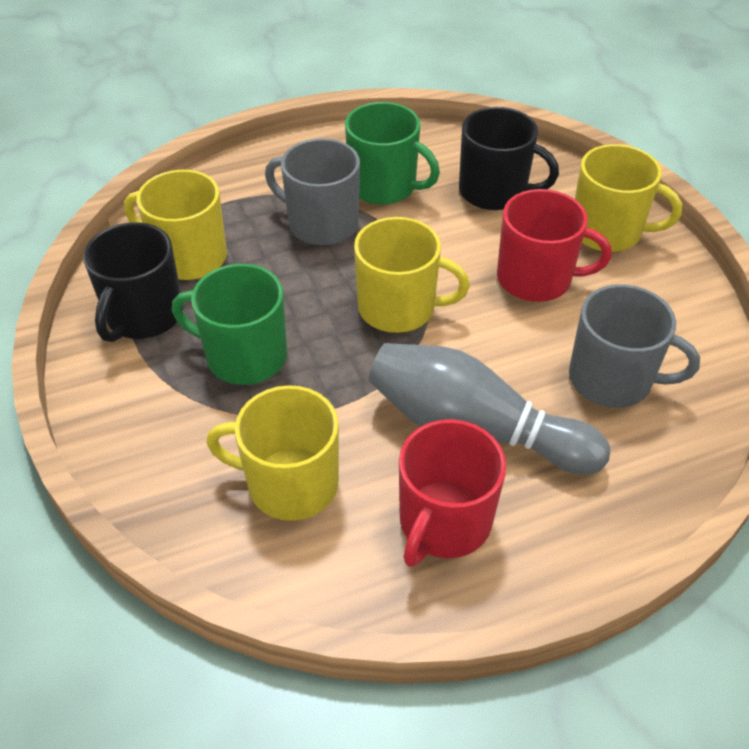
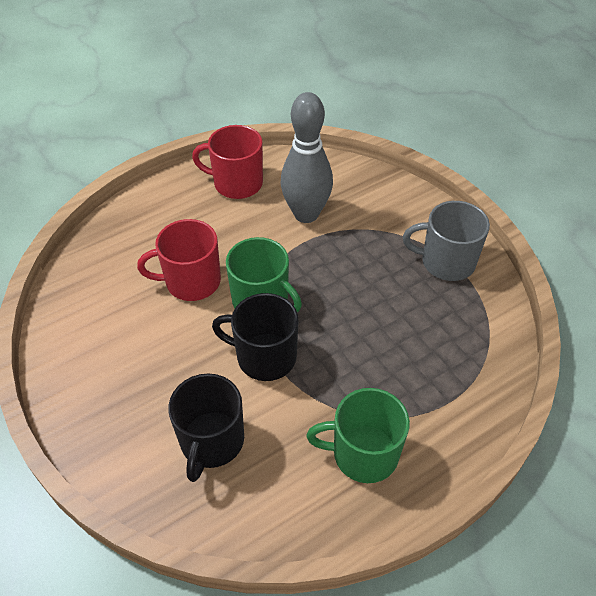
grey mug: [265,138,360,245] [569,284,700,408] = 2 -> [403,201,490,281] = 1
yellow mug: [124,170,227,280] [206,385,339,521] [354,217,470,333] [575,144,682,252] = 4 -> none = 0

